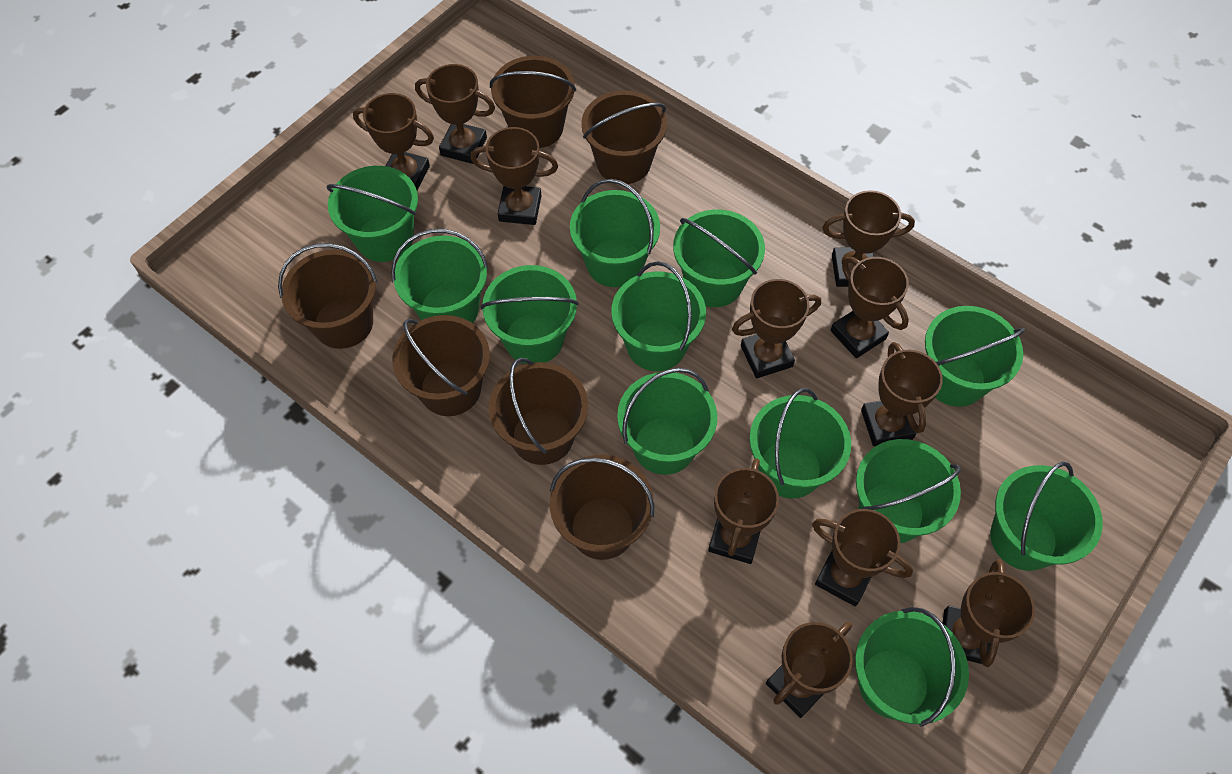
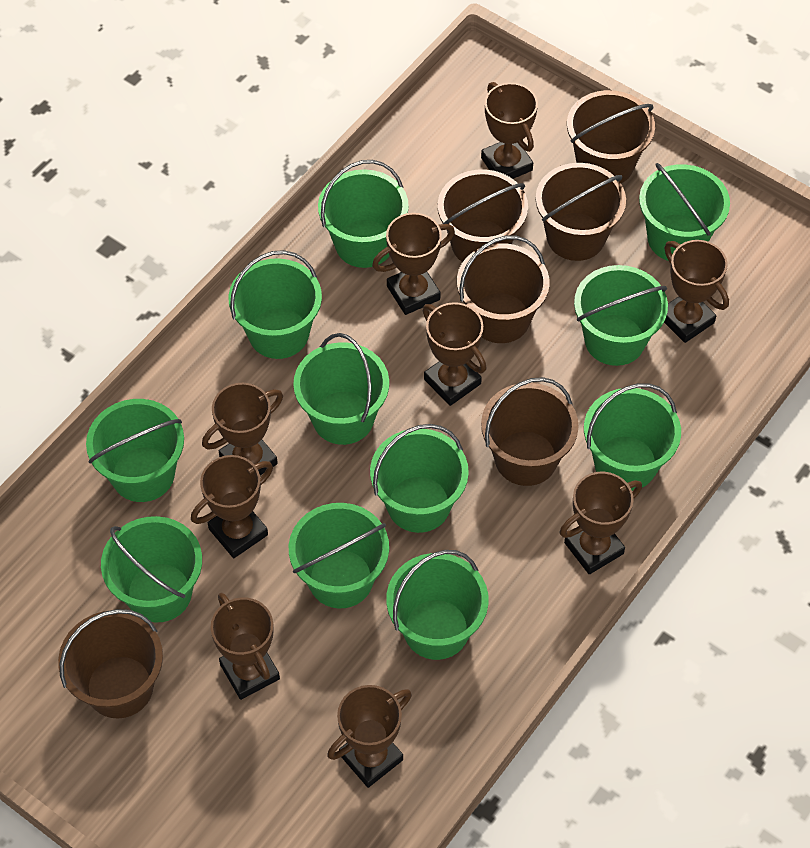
brown trophy: [353,93,434,190] [415,64,495,164] [471,127,558,225] [708,458,779,564] [732,279,821,378] [766,622,853,718] [812,509,913,606] [822,190,915,287] [831,257,909,358] [861,342,943,446] [943,559,1035,667] = 11 -> [191,455,273,558] [202,383,283,475] [211,593,280,700] [327,685,412,788] [372,213,455,315] [423,302,487,406] [481,82,538,179] [559,472,642,574] [664,240,729,343] = 9
green bucket: [327,166,418,262] [391,229,488,323] [481,265,579,364] [570,179,660,287] [611,261,706,371] [617,368,717,475] [673,209,765,307] [749,388,851,499] [855,607,969,727] [856,439,961,543] [925,306,1025,407] [990,461,1103,571] = 12 -> [86,399,184,502] [101,516,202,622] [229,250,322,359] [289,503,389,608] [293,333,389,445] [318,160,409,268] [370,424,469,533] [386,550,489,660] [574,265,668,366] [584,383,681,491] [639,163,730,261] = 11

